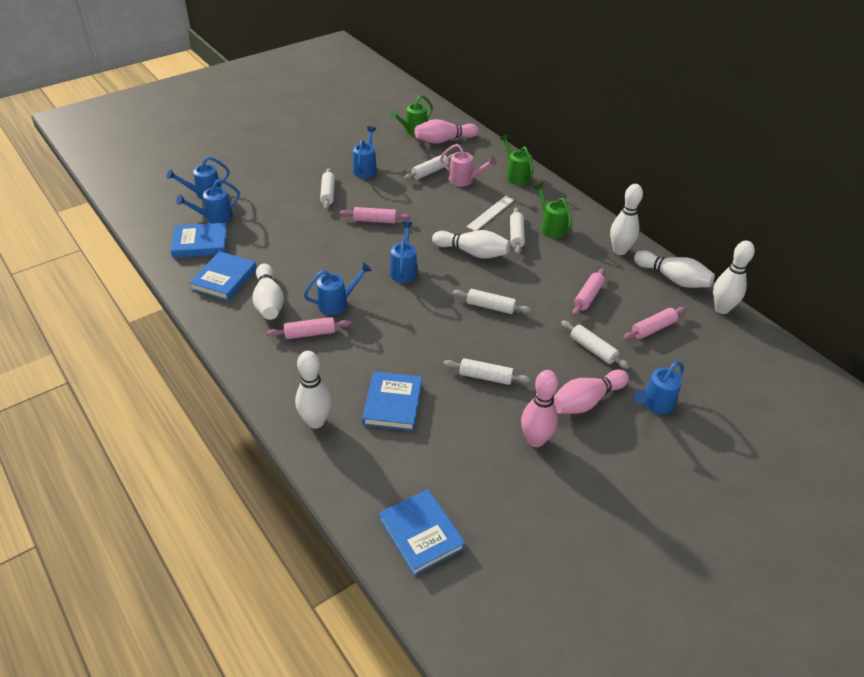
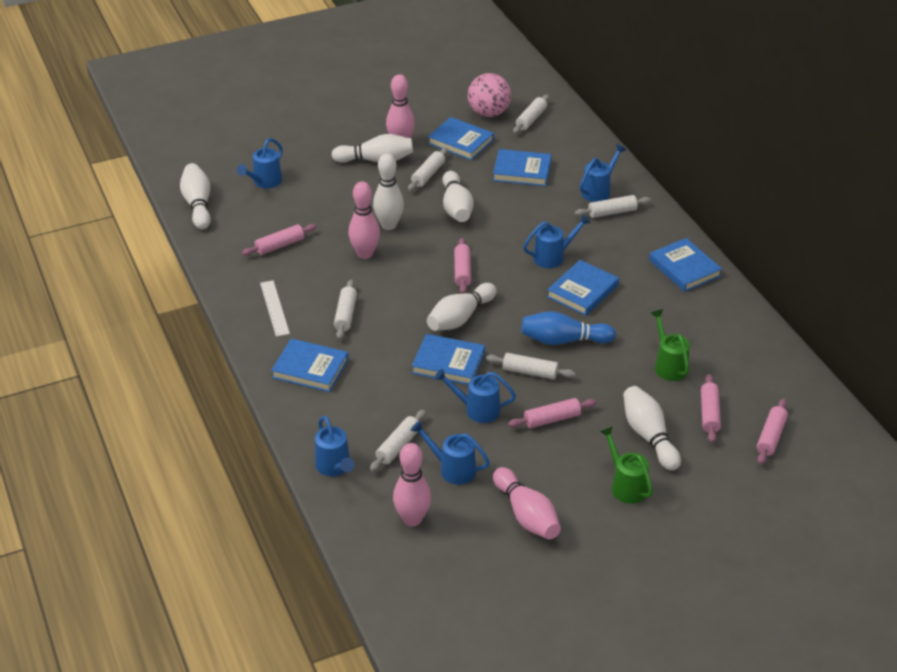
blue book: [170,223,228,258] [189,251,257,301] [362,371,422,431] [379,489,465,576] = 4 -> [271,339,348,392] [412,334,485,385] [428,117,494,160] [493,149,551,186] [547,260,619,316] [649,238,722,292] = 6
blue bowling pin: none = 0 -> [521,311,616,345] = 1
green watering can: [390,95,433,136] [500,134,533,185] [534,183,572,238] = 3 -> [600,426,653,504] [651,309,690,381] = 2
pink ball: none = 0 -> [468,73,511,117] = 1
pink bowling pin: [415,119,479,144] [521,370,558,447] [553,370,629,414] = 3 -> [348,181,380,259] [386,74,415,138] [393,443,431,526] [493,467,561,539] = 4
pink rolling pin: [267,317,352,339] [339,207,411,223] [572,268,605,316] [623,307,686,340] = 4 -> [242,224,317,256] [454,238,471,294] [508,398,597,428] [701,374,721,443] [757,398,788,464] = 5
pink watering can: [440,144,497,187] = 1 -> none = 0

